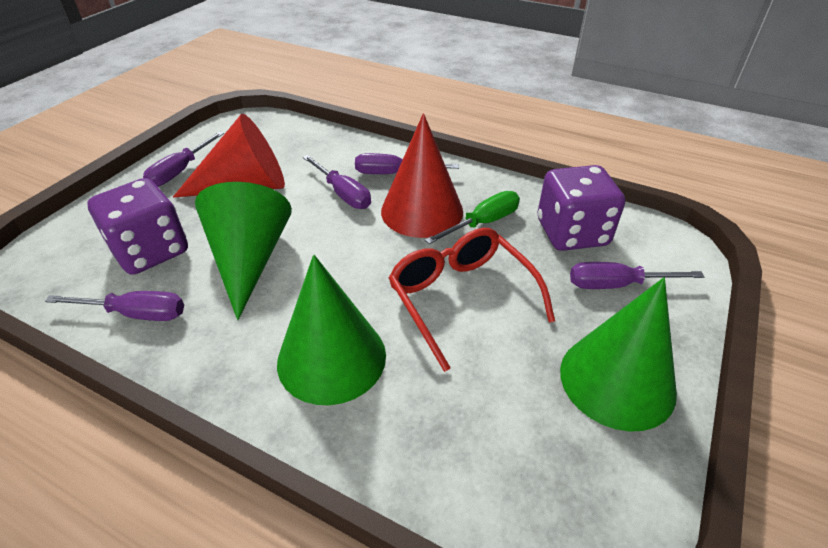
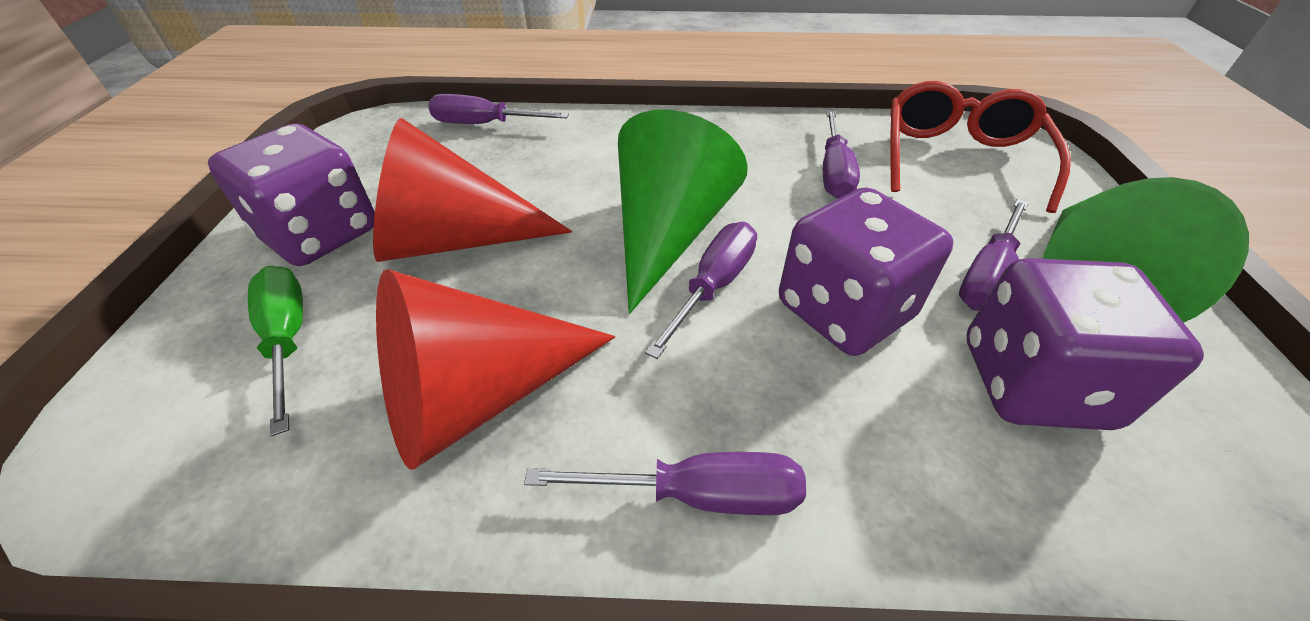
green cone: [195,182,292,320] [277,254,386,405] [560,277,677,432] = 3 -> [618,110,748,314] [1043,177,1249,323] = 2
purple dice: [87,178,188,275] [538,165,625,251] = 2 -> [208,123,375,266] [779,187,953,356] [967,258,1204,430] = 3

